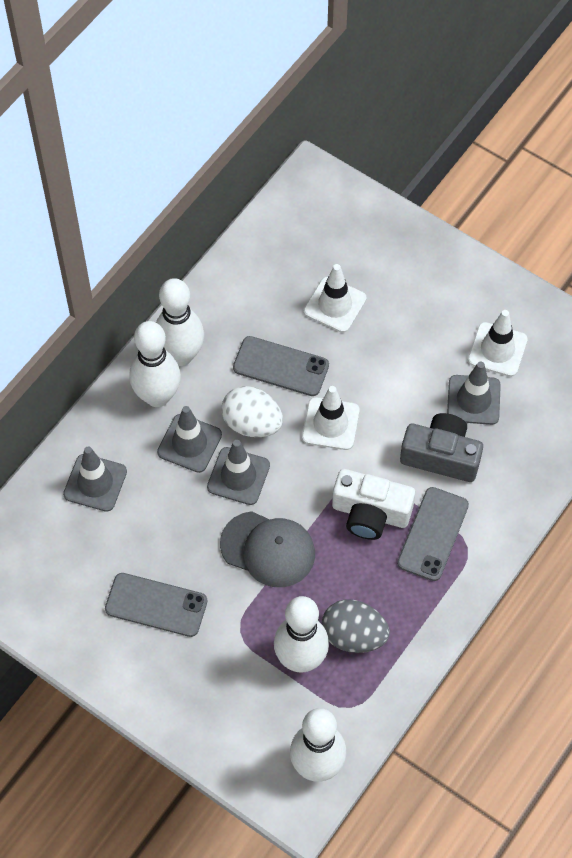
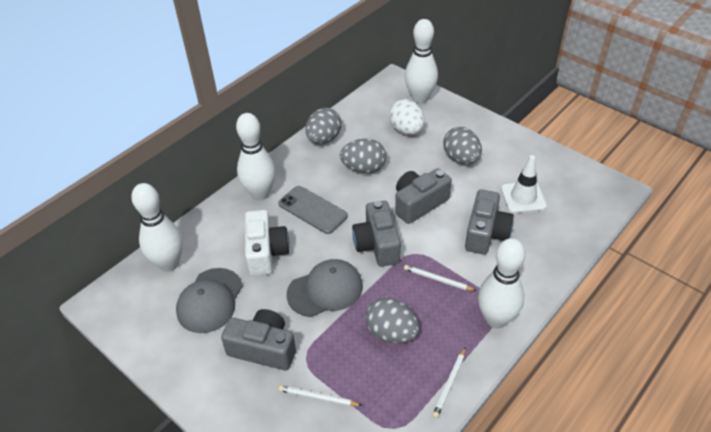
grey camera: [400,413,483,482] = 1 -> [221,309,296,370] [352,201,401,267] [395,168,452,224] [465,189,514,255] = 4
grey cap: [220,511,315,587] = 1 -> [176,268,242,333] [286,259,363,317] = 2
grey egg: [322,599,390,653] = 1 -> [306,108,341,144] [340,139,386,173] [365,298,419,344] [443,127,482,164] = 4
grey phone: [105,573,208,637] [233,336,329,396] [397,487,469,581] = 3 -> [278,186,348,234] = 1
grey traffic cone: [63,446,127,512] [157,406,222,473] [207,440,270,505] [447,361,501,425] = 4 -> none = 0
white pencil: none = 0 -> [279,385,363,406] [404,265,476,291] [432,347,466,418] = 3
white traffic cone: [302,386,360,450] [304,264,367,333] [468,310,528,377] = 3 -> [501,155,547,213] = 1

